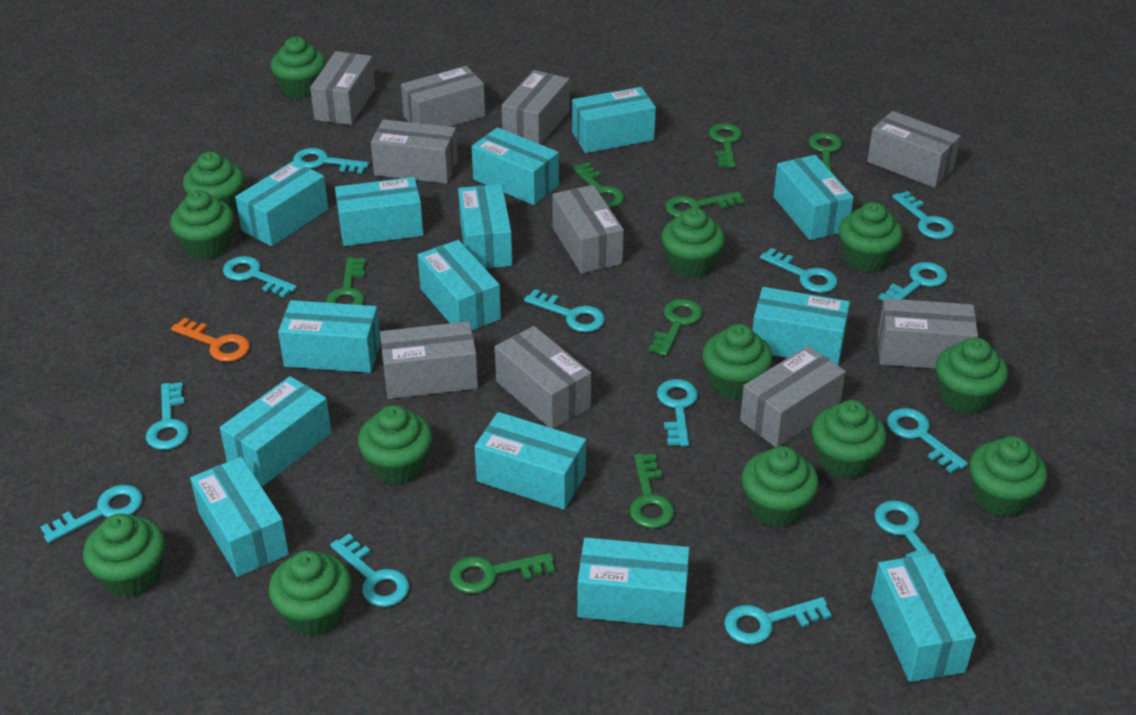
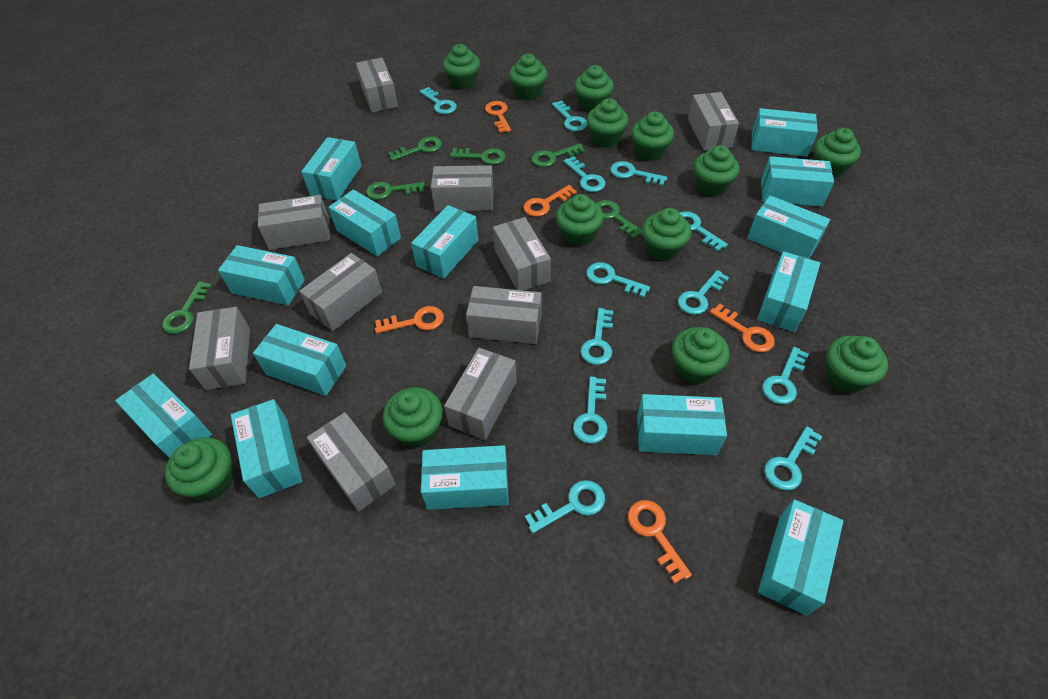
green key: [326,257,366,305] [450,553,555,594] [573,162,624,208] [630,454,675,528] [649,299,703,356] [665,192,744,217] [709,123,742,168] [809,132,842,171] = 8 -> [162,281,212,334] [366,182,425,200] [388,136,442,161] [450,148,506,165] [532,143,585,167] [596,200,643,239] = 6
orange key: [171,318,250,362] = 1 -> [375,306,444,334] [485,101,511,133] [523,185,577,217] [628,500,692,584] [710,304,775,352] = 5
turquoise key: [40,485,143,543] [146,382,189,450] [223,256,297,298] [293,148,369,173] [330,534,409,607] [524,289,605,332] [657,379,698,446] [724,597,832,644] [760,248,838,293] [874,500,945,574] [878,262,947,301] [887,408,968,473] [892,191,954,239] = 13 -> [420,87,457,114] [525,480,605,534] [552,101,587,131] [564,156,605,192] [573,377,607,443] [580,308,613,365] [586,262,650,298] [610,161,667,186] [678,270,729,315] [680,211,728,252] [762,347,809,404] [764,426,822,490] = 12

